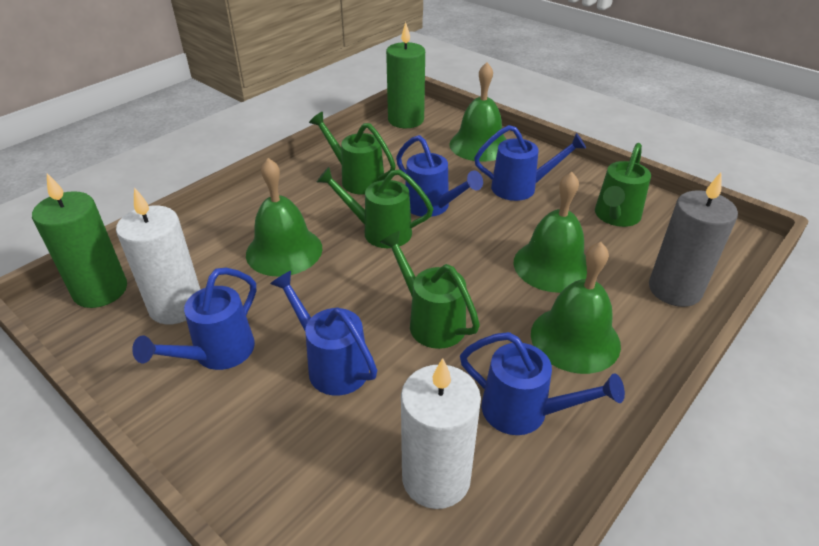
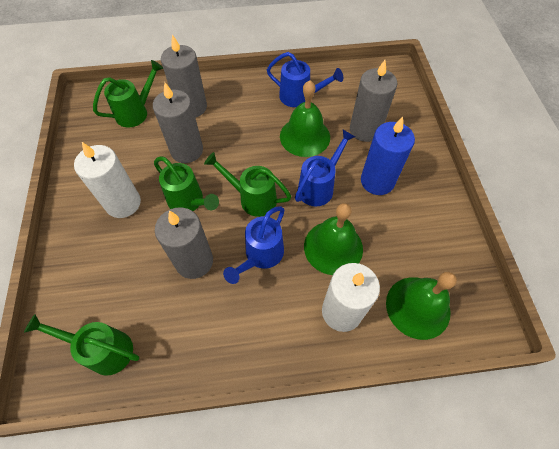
blue candle: none = 0 -> [361,117,415,195] = 1
blue watering can: [132,268,256,370] [270,271,377,396] [396,135,483,217] [460,332,625,435] [474,125,586,201] = 5 -> [223,206,285,284] [267,52,343,107] [295,130,355,206] = 3
green bell: [246,158,322,277] [449,62,507,162] [514,172,587,293] [531,242,621,374] = 4 -> [280,80,330,157] [304,203,363,275] [386,272,457,340] = 3
green candle: [32,173,127,308] [386,22,425,128] = 2 -> none = 0
grey candle: [649,172,738,307] = 1 -> [153,82,203,163] [155,207,213,279] [161,34,207,118] [350,60,397,142] = 4

